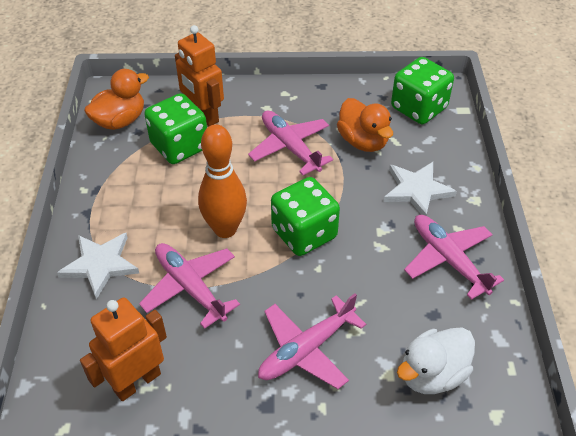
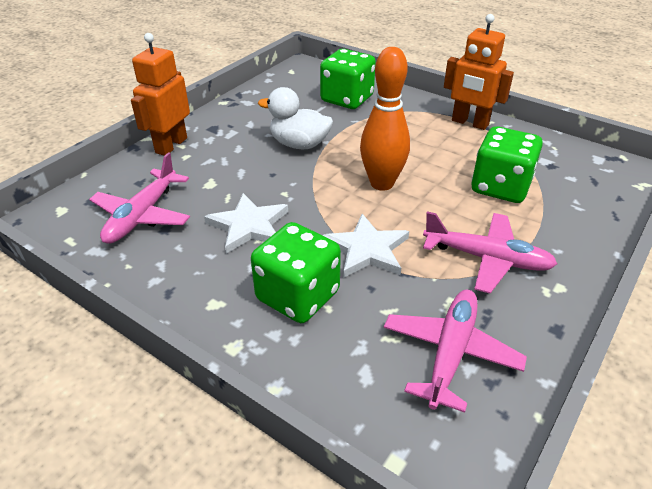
orange duck: [84,69,149,130] [337,98,393,152] = 2 -> none = 0
pink plane: [139,243,240,329] [248,110,333,175] [258,293,366,389] [404,215,504,300] = 4 -> [89,152,190,244] [384,289,527,413] [423,211,557,294] = 3

